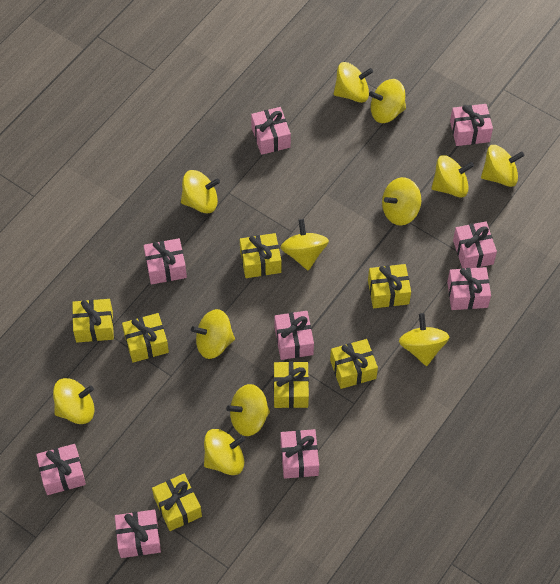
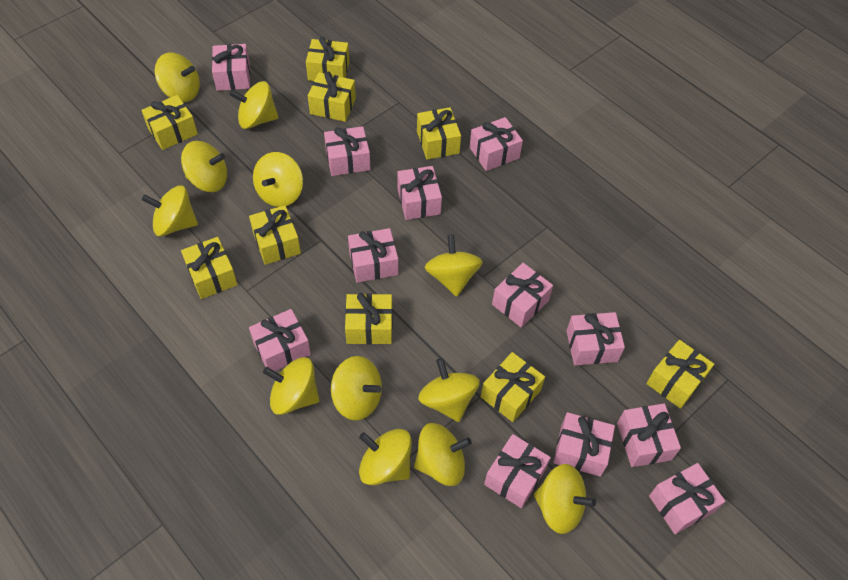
pink gift: [36,444,86,495] [115,510,161,558] [144,238,187,285] [251,107,291,155] [274,311,314,360] [280,429,319,479] [447,267,491,310] [450,104,493,146] [453,222,497,269] = 9 -> [212,44,250,91] [249,309,311,371] [324,126,370,176] [348,228,398,283] [397,166,442,220] [470,117,523,171] [484,434,551,508] [492,263,553,328] [553,412,615,477] [566,312,625,365] [617,403,681,467] [649,463,725,534] = 12
yellow gift: [72,299,114,343] [122,313,169,363] [152,474,202,531] [240,233,281,278] [274,361,309,408] [330,339,378,389] [368,264,411,308] = 7 -> [141,95,198,150] [181,237,238,299] [249,205,301,265] [306,37,349,81] [308,71,356,122] [345,293,393,344] [417,107,461,160] [481,352,545,422] [646,340,714,409] = 9

